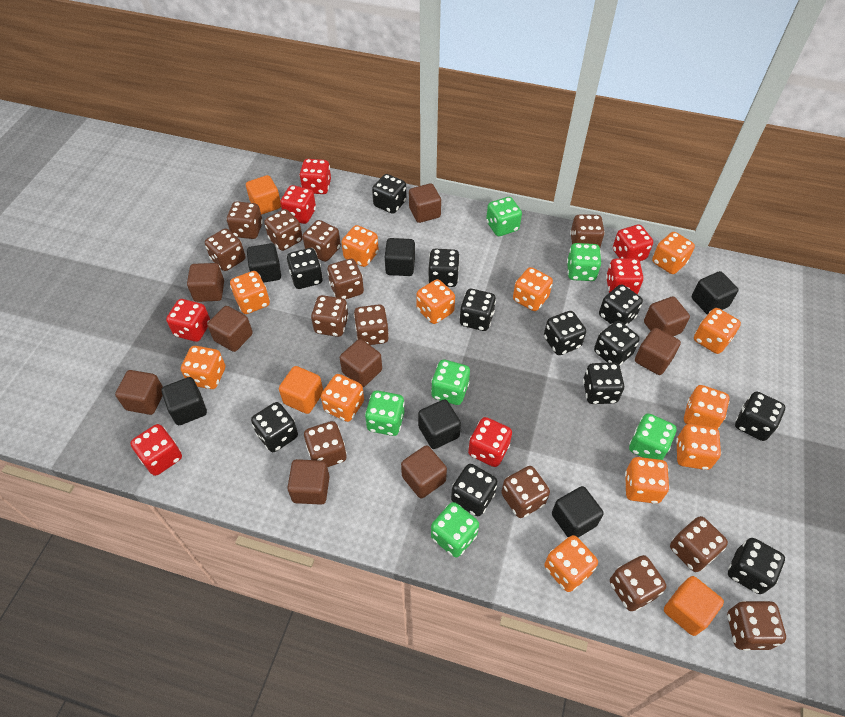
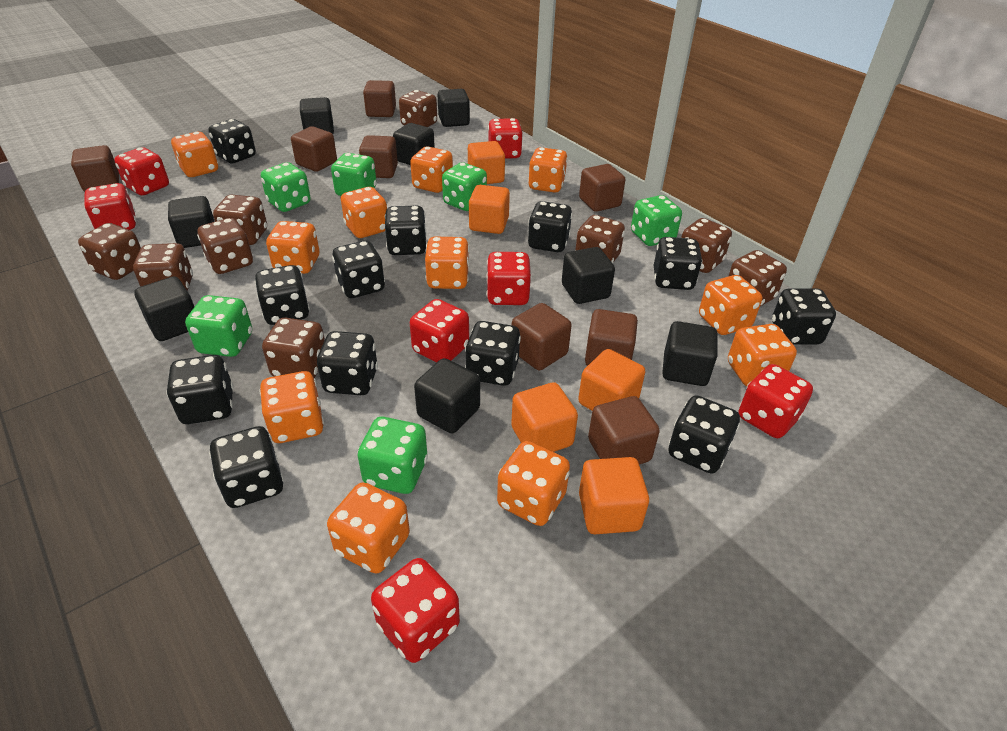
black cube: [161,377,207,425] [247,243,281,283] [385,238,415,276] [418,399,461,449] [552,486,604,537] [692,271,739,315] = 6 -> [134,276,194,341] [168,196,215,248] [300,97,334,134] [393,123,435,165] [414,358,480,433] [437,89,470,127] [562,247,615,304] [662,321,717,386] = 8
brown cube: [115,370,163,415] [187,263,224,302] [207,306,253,352] [287,459,330,505] [340,339,382,387] [401,445,447,499] [409,183,441,223] [635,328,681,375] [644,297,690,336] = 9 -> [71,145,119,192] [291,126,337,172] [359,135,398,178] [363,80,396,117] [512,303,572,370] [579,164,625,212] [585,309,638,366] [588,396,660,464] = 8
brown dice: [205,229,245,271] [227,201,263,239] [264,209,303,251] [303,220,341,262] [304,421,347,467] [311,295,349,337] [327,259,364,299] [354,304,389,345] [501,466,550,518] [570,214,605,247] [610,555,666,611] [670,516,728,572] [727,601,786,651] = 13 -> [78,223,141,280] [133,243,193,291] [197,218,253,274] [213,195,267,245] [262,318,325,378] [399,90,437,127] [575,215,625,263] [681,218,732,273] [728,250,787,306] = 9
orange cube: [246,175,281,215] [279,366,323,414] [664,576,724,636] = 3 -> [468,141,505,184] [469,185,510,234] [511,382,578,452] [578,349,645,410] [579,457,649,534] = 5
orange dice: [181,346,225,389] [230,271,270,314] [321,374,364,422] [341,225,379,267] [416,279,455,324] [513,267,553,311] [544,535,598,592] [625,457,670,504] [652,232,695,274] [676,424,721,470] [684,385,730,429] [694,308,741,354] = 12 -> [171,132,218,177] [260,371,324,443] [266,221,320,274] [327,482,410,574] [341,187,387,238] [410,146,453,193] [425,236,469,289] [497,441,570,526] [528,147,568,193] [699,275,762,335] [728,324,797,386] = 11

